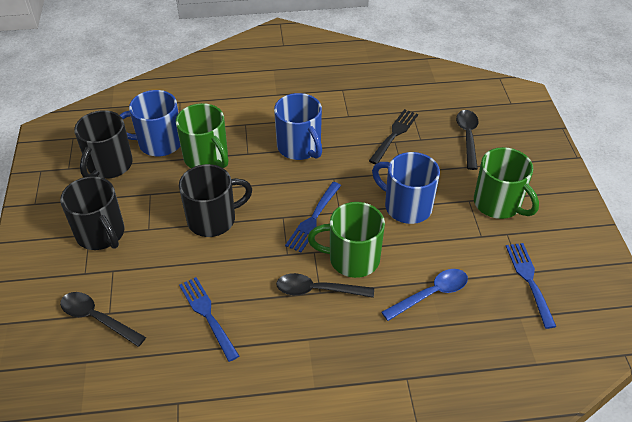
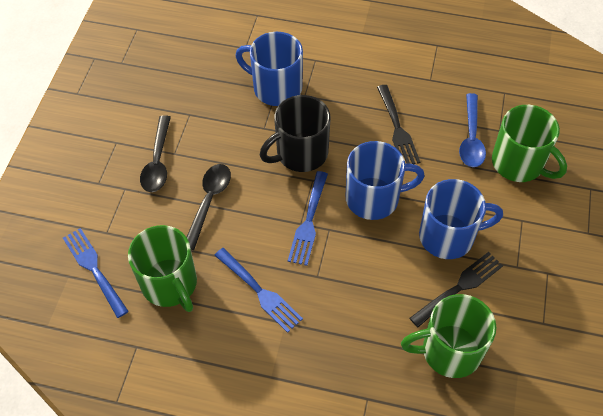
black fork: [369,109,418,164] = 1 -> [377,85,420,164] [410,252,503,327] = 2
black mug: [60,176,125,250] [74,110,133,179] [179,164,252,237] = 3 -> [259,95,330,172] = 1
black spoon: [60,292,146,347] [276,273,374,298] [456,110,478,170] = 3 -> [140,115,171,192] [187,164,231,250] = 2

